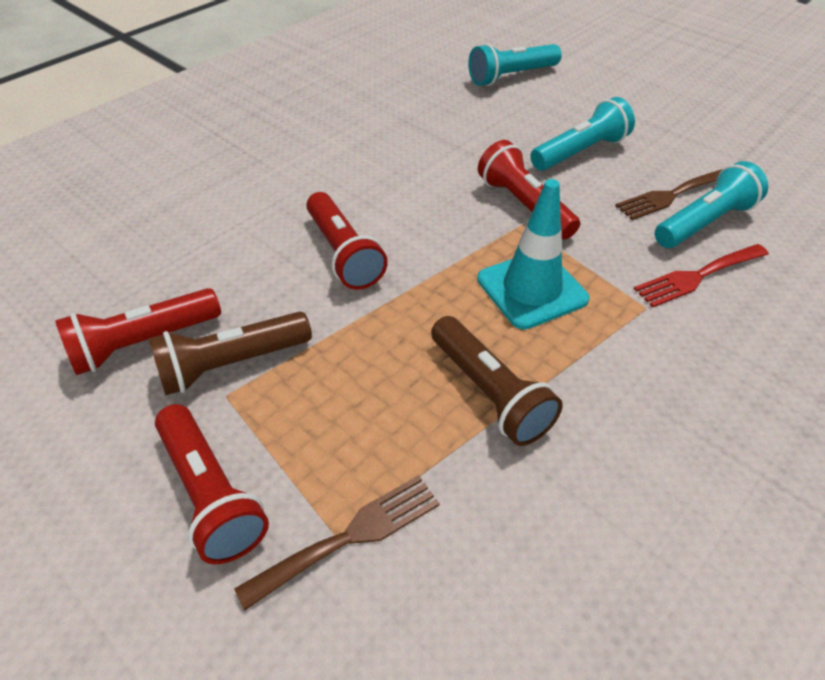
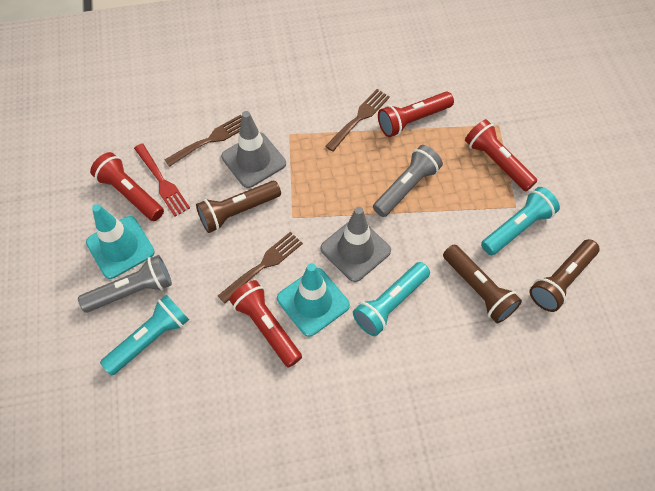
brown flashlight: [148,311,312,396] [431,316,563,446] = 2 -> [196,181,281,233] [443,245,522,323] [530,239,600,312] = 3
brown fork: [234,475,440,611] [615,169,722,220] = 2 -> [165,115,242,167] [218,232,303,303] [325,89,390,152] = 3
grey flashlight: none = 0 -> [78,255,172,313] [373,145,443,217] = 2
grey traffic cone: none = 0 -> [221,111,286,188] [321,207,391,282] = 2
turquoise traffic cone: [477,179,590,330] = 1 -> [86,204,155,279] [277,263,350,337] = 2

